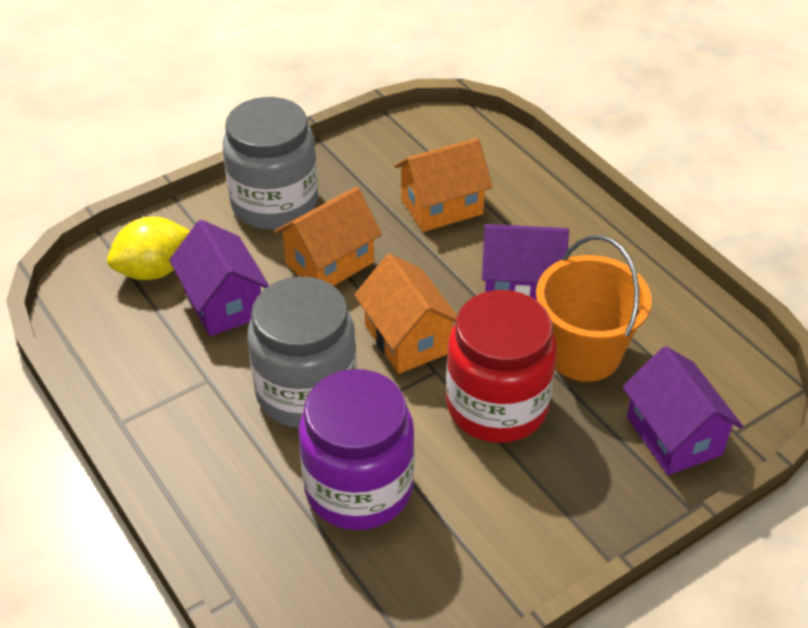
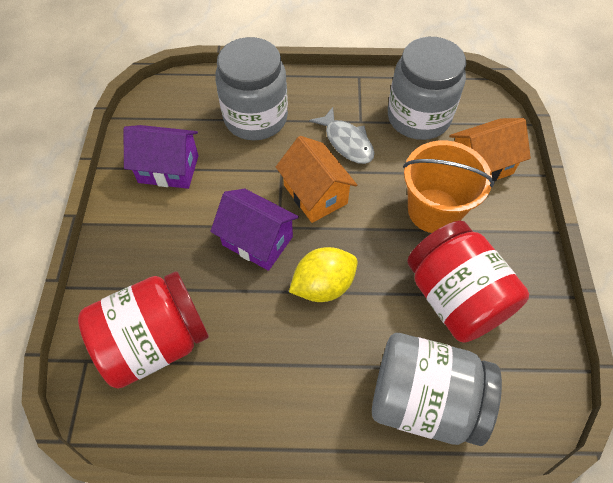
grey fish: none = 0 -> [309,107,374,164] = 1
grey jar: [223,97,318,230] [247,277,357,428] = 2 -> [215,37,288,140] [372,333,502,446] [388,37,466,140] = 3
orange house: [274,187,382,286] [354,254,457,373] [394,138,493,232] = 3 -> [276,136,357,223] [449,118,531,182] = 2
purple house: [169,220,269,336] [482,224,569,301] [622,346,743,475] = 3 -> [123,125,198,189] [210,189,299,271] = 2
purple jar: [299,369,415,530] = 1 -> none = 0
red jar: [446,290,557,443] = 1 -> [78,271,209,389] [407,221,529,343] = 2

